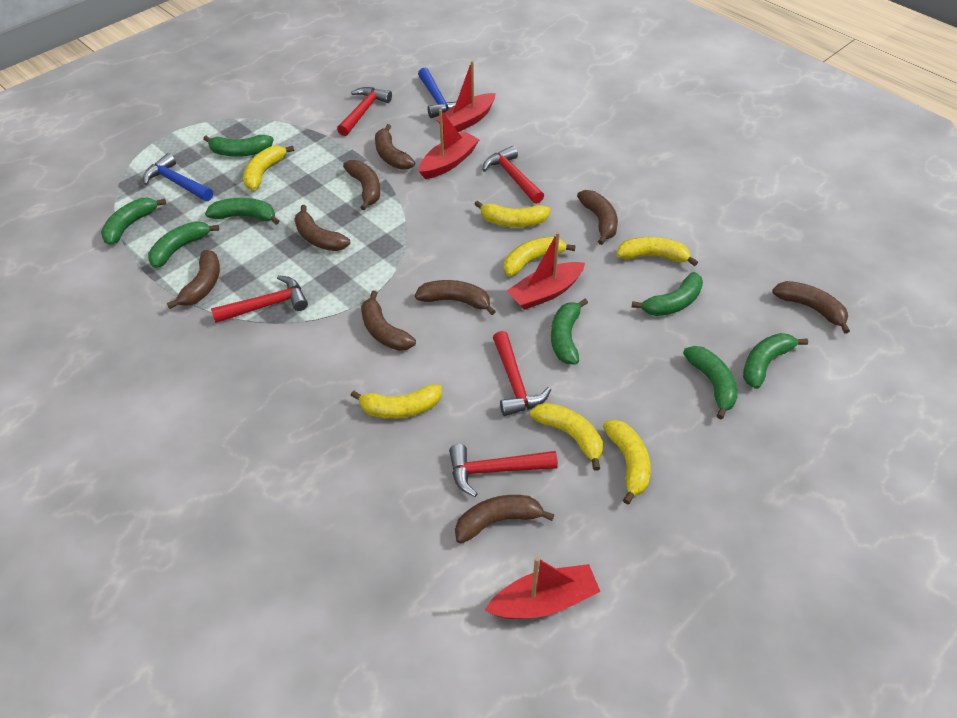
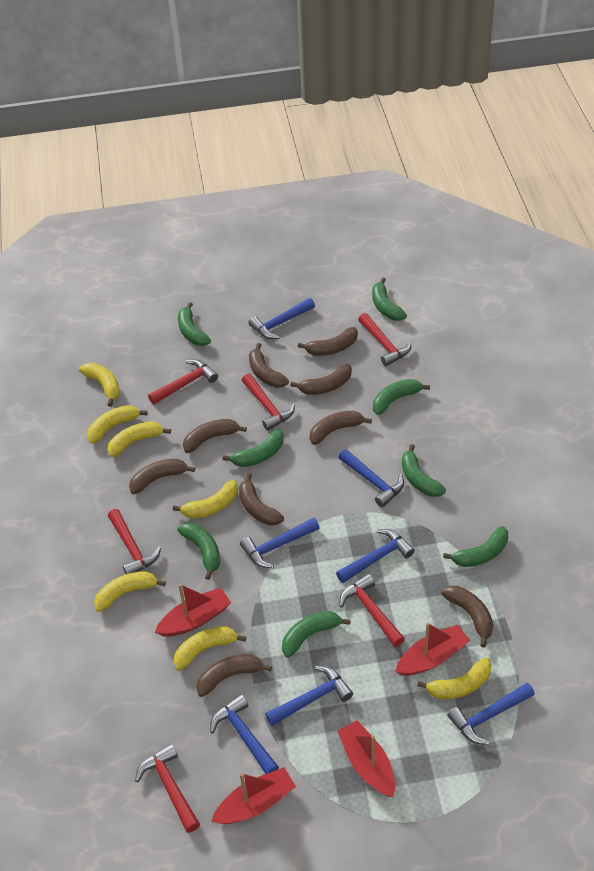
blue hammer: [143,153,213,201] [418,68,457,118] = 2 -> [210,694,279,774] [240,517,320,568] [248,298,315,339] [265,666,353,726] [336,529,415,583] [338,449,404,507] [447,683,535,745] = 7
red hammer: [211,275,308,323] [337,87,392,136] [449,444,558,497] [482,146,544,204] [493,331,551,416] = 5 -> [108,509,161,574] [135,744,200,833] [148,359,218,405] [242,374,295,431] [339,574,405,647] [358,313,411,366] = 6

